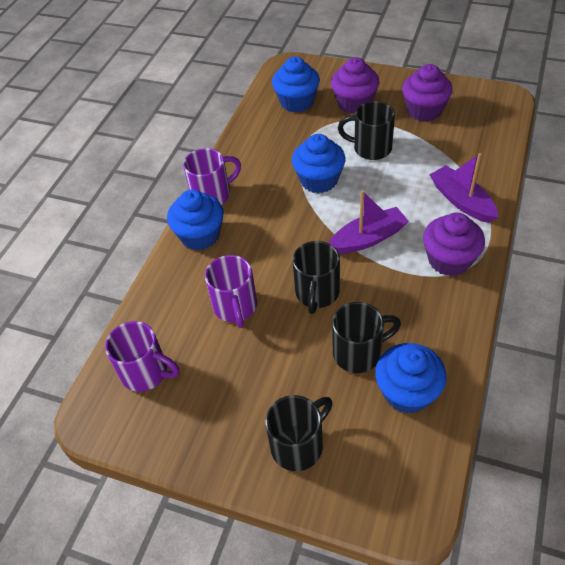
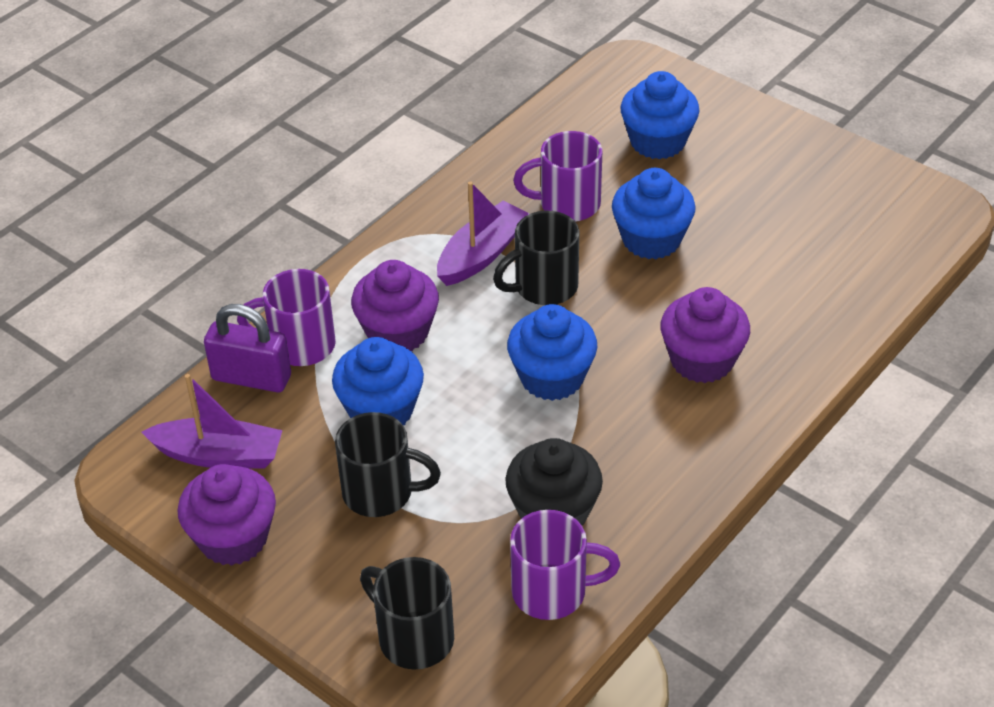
black cupcake: none = 0 -> [505,438,603,525] = 1
black mug: [265,395,333,471] [293,241,340,314] [332,302,401,373] [338,101,395,160] = 4 -> [335,412,441,517] [360,557,454,669] [493,211,579,305] = 3
purple padlock: none = 0 -> [204,304,291,392] = 1

